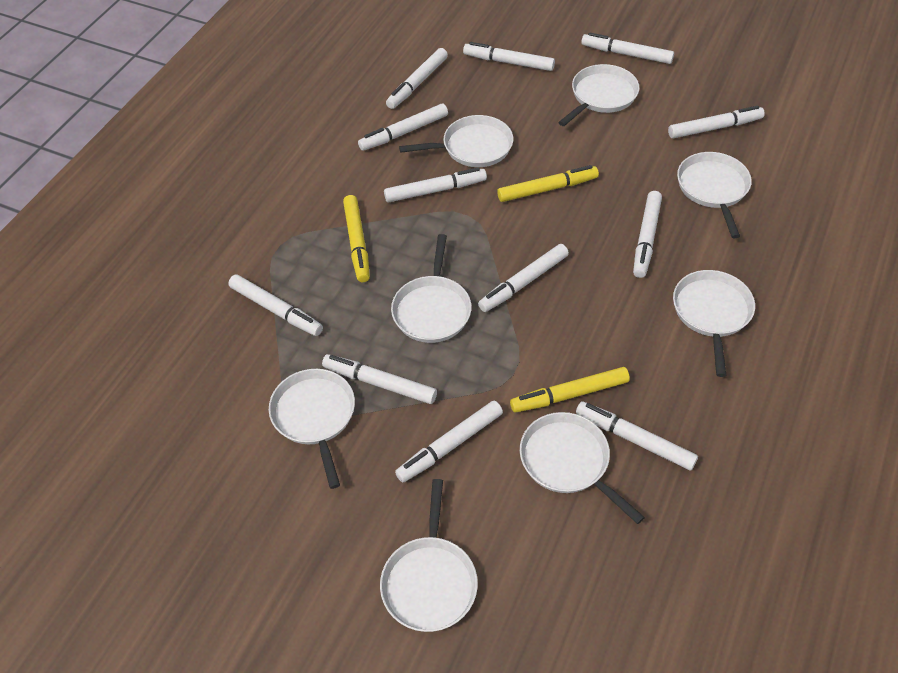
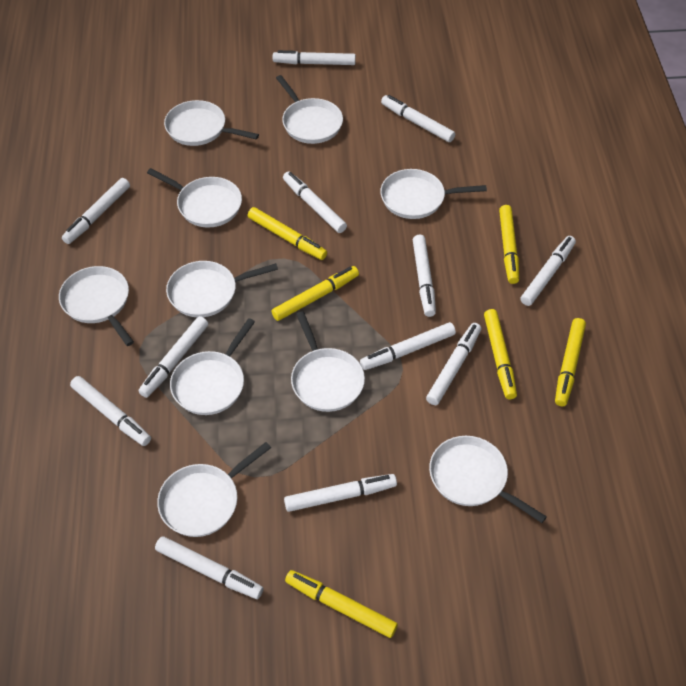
white pan: [269,369,355,489] [380,479,478,632] [391,234,472,343] [399,115,513,167] [520,412,645,524] [558,64,639,126] [673,270,755,377] [677,152,752,238] = 8 -> [59,266,134,346] [147,168,242,228] [157,442,271,537] [164,100,259,146] [166,261,278,317] [170,318,255,415] [276,75,343,144] [291,311,365,412] [380,169,487,219] [429,436,547,523] = 10
yellow marker: [343,195,370,282] [497,165,599,202] [510,367,630,412] = 3 -> [248,207,327,260] [272,266,359,321] [285,570,398,638] [484,309,517,399] [499,205,519,284] [555,318,586,406] = 6

